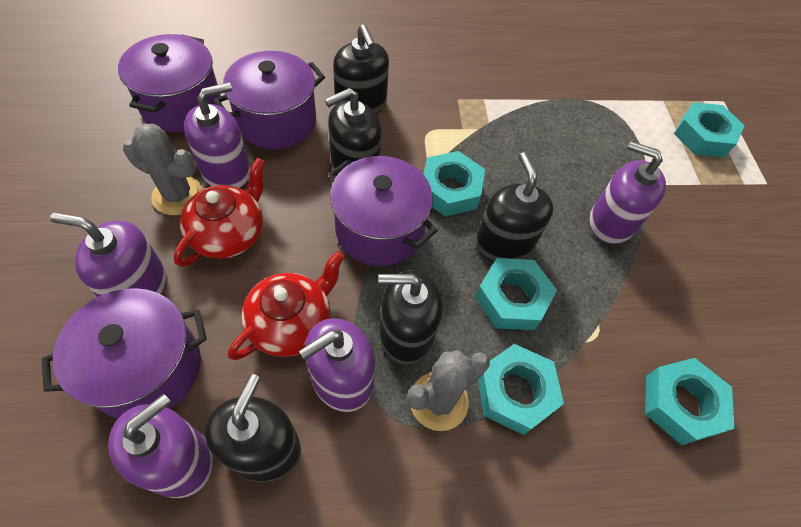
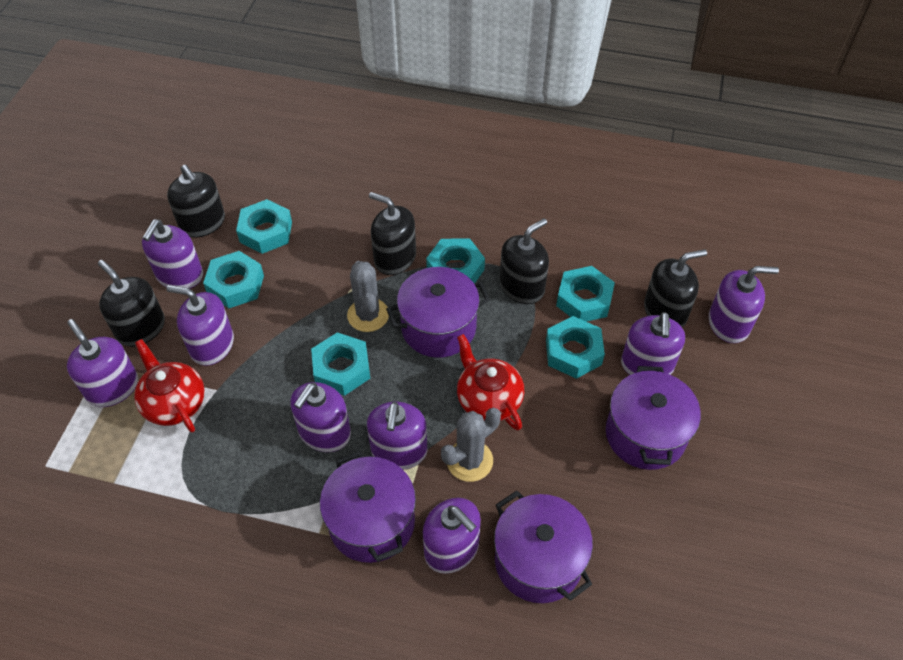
purple soap dispenser: [50,213,166,297] [108,394,213,498] [184,82,250,188] [299,318,375,412] [589,141,666,244] = 5 -> [67,319,138,407] [142,220,203,289] [166,285,234,366] [290,382,351,452] [367,402,427,470] [423,498,481,574] [621,312,685,375] [709,266,779,343] = 8
turquoise nut: [423,151,485,217] [475,258,557,330] [478,344,564,435] [645,358,735,445] [674,102,745,158] = 5 -> [203,251,264,308] [236,199,292,254] [311,332,370,396] [426,239,485,283] [546,316,605,379] [556,266,615,322] = 6

